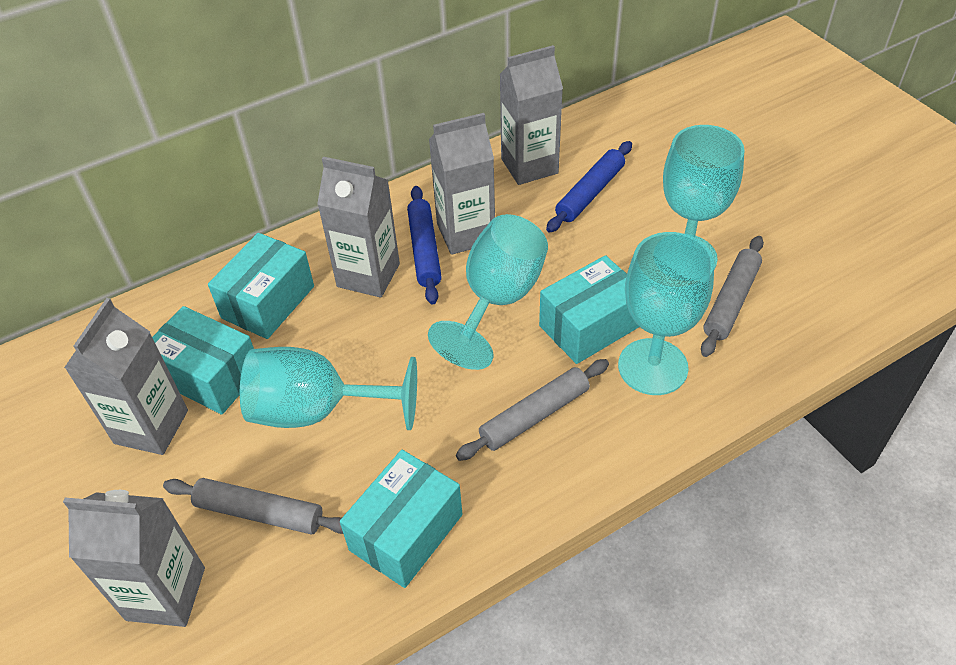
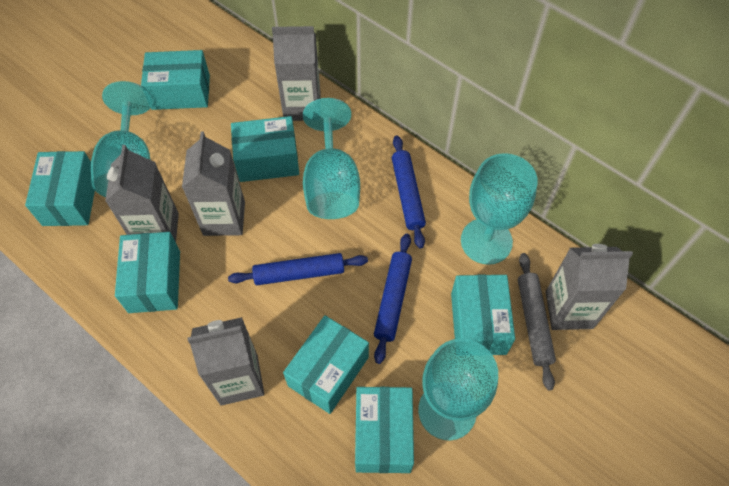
blue rolling pin: [407,186,442,304] [546,141,632,233] = 2 -> [228,253,368,285] [374,233,412,364] [392,135,426,249] = 3
grey rolling pin: [163,478,343,535] [456,359,609,461] [701,236,764,357] = 3 -> [518,253,556,390] = 1
turquoise box: [152,306,254,415] [208,233,314,339] [340,450,463,588] [539,255,639,364] = 4 -> [25,151,95,226] [115,232,180,313] [141,50,210,110] [231,116,299,182] [283,315,369,414] [355,387,414,473] [451,275,515,355] = 7

